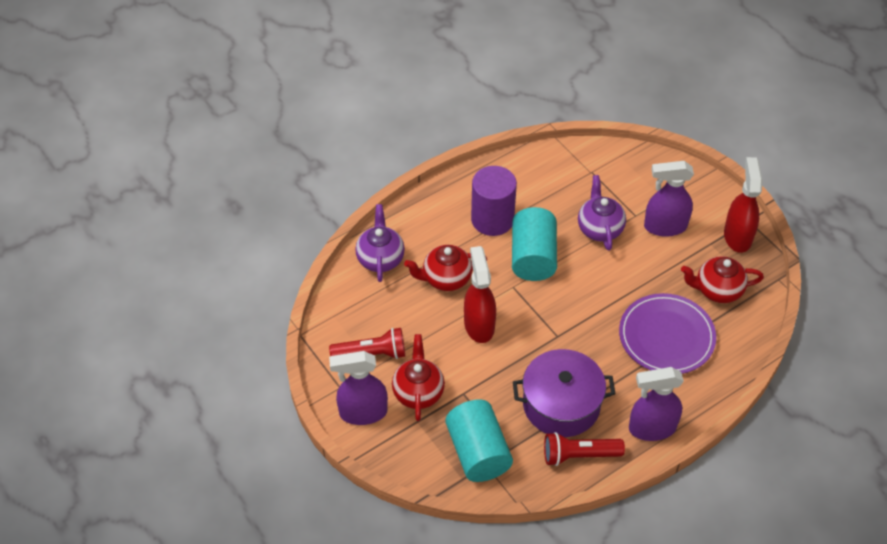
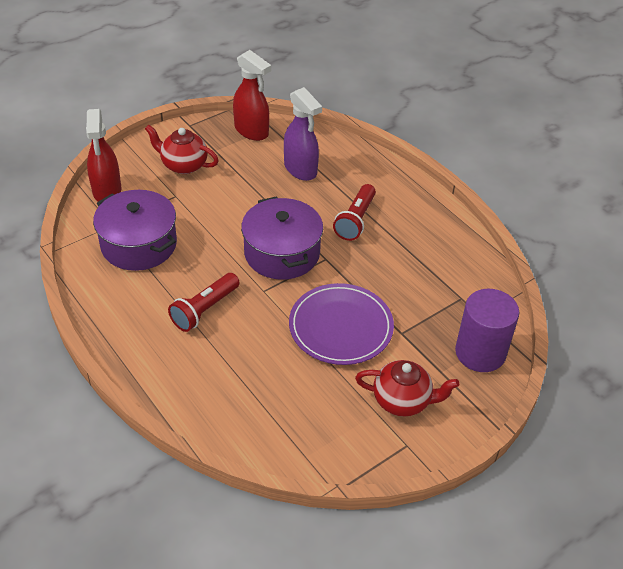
purple pot: [513,349,615,437] = 1 -> [93,190,177,271] [241,196,323,280] = 2
purple spray bottle: [329,351,388,425] [629,367,684,441] [644,161,694,237] = 3 -> [284,87,322,181] = 1
purple teapot: [355,204,405,282] [578,175,626,251] = 2 -> none = 0
red teapot: [392,334,445,421] [404,245,487,291] [681,256,764,303] = 3 -> [145,125,219,174] [355,360,459,417] = 2
turquoise cylinder: [446,399,513,482] [512,207,557,281] = 2 -> none = 0

